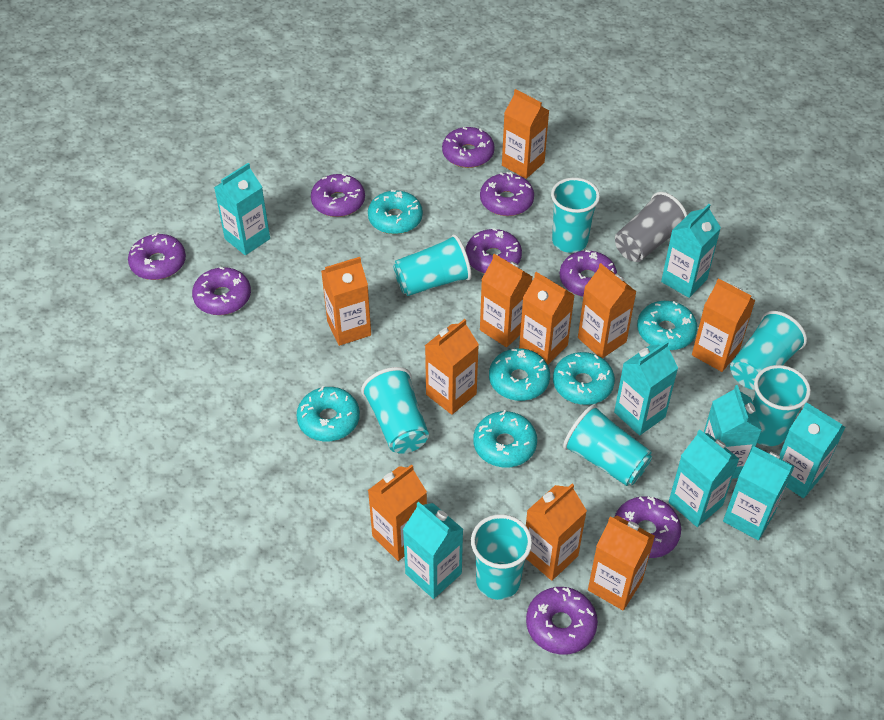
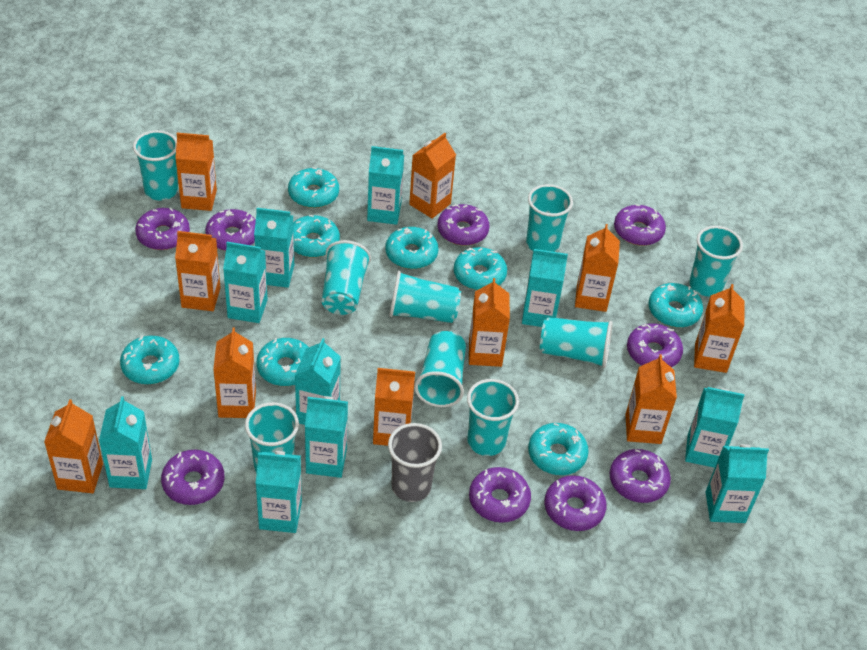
turquoise carton: [214,163,270,255] [403,502,463,599] [614,341,678,436] [661,204,721,298] [668,430,739,527] [704,385,762,479] [723,446,795,540] [779,402,845,498] = 8 -> [99,396,152,489] [223,242,268,323] [254,208,294,288] [256,451,302,533] [295,338,341,425] [305,396,348,478] [367,146,404,225] [522,249,568,327] [685,387,745,468] [706,444,769,523] = 10
turquoise cup: [361,367,429,454] [393,234,472,296] [471,514,532,600] [551,178,600,253] [563,405,652,486] [730,311,807,390] [753,365,811,446] = 7 -> [133,130,178,200] [245,402,299,473] [322,240,371,315] [389,271,461,323] [414,331,466,407] [467,379,519,456] [526,184,573,252] [540,317,613,368] [689,226,743,297] = 9
turquoise donut: [297,386,360,441] [368,190,423,234] [473,410,537,467] [489,348,550,401] [553,352,615,405] [637,301,697,350] = 6 -> [120,335,180,385] [256,338,309,386] [288,167,339,208] [293,215,340,258] [385,227,438,269] [454,247,507,290] [528,423,589,475] [648,283,703,328] = 8

